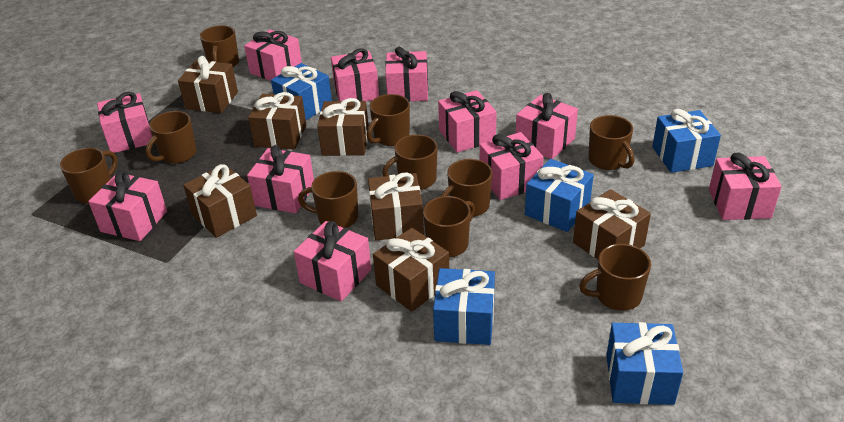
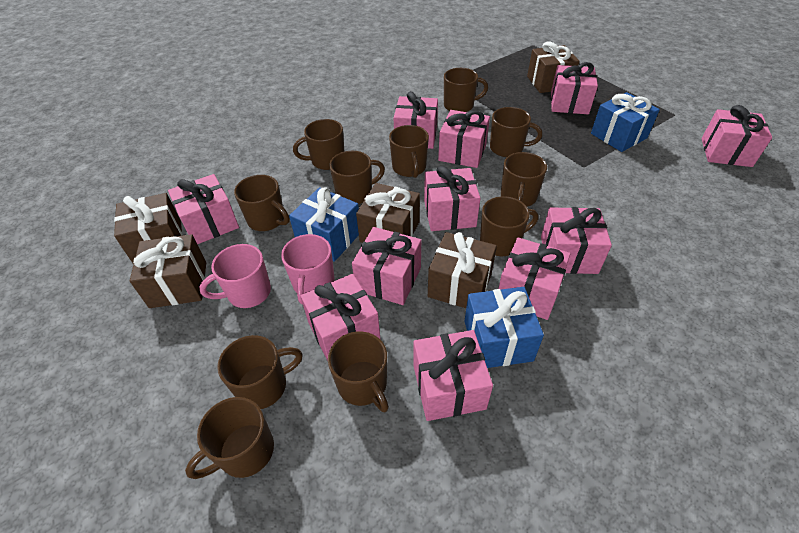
blue gift: [271,63,332,120] [433,268,495,345] [525,159,594,232] [606,322,683,405] [652,109,721,173] = 5 -> [289,187,359,262] [464,287,544,368] [591,92,660,152] = 3
brown gift: [178,56,238,113] [183,164,257,238] [248,92,307,149] [317,98,369,156] [368,172,424,240] [373,228,449,312] [573,189,651,259] = 7 -> [114,193,183,264] [130,234,206,308] [356,183,420,243] [428,232,497,308] [527,41,580,93] = 5
brown mug: [60,148,118,203] [146,111,197,164] [200,25,239,67] [298,171,358,228] [366,94,410,146] [382,134,437,190] [423,196,475,257] [440,159,493,217] [579,244,651,311] [588,115,634,170] = 10 -> [185,397,274,479] [217,335,303,409] [234,175,289,231] [293,119,344,170] [328,331,389,412] [329,151,385,204] [389,125,429,178] [444,68,488,112] [480,196,538,256] [490,107,542,157] [501,152,547,207] = 11
pink mug: none = 0 -> [199,244,271,308] [281,234,335,304] = 2

